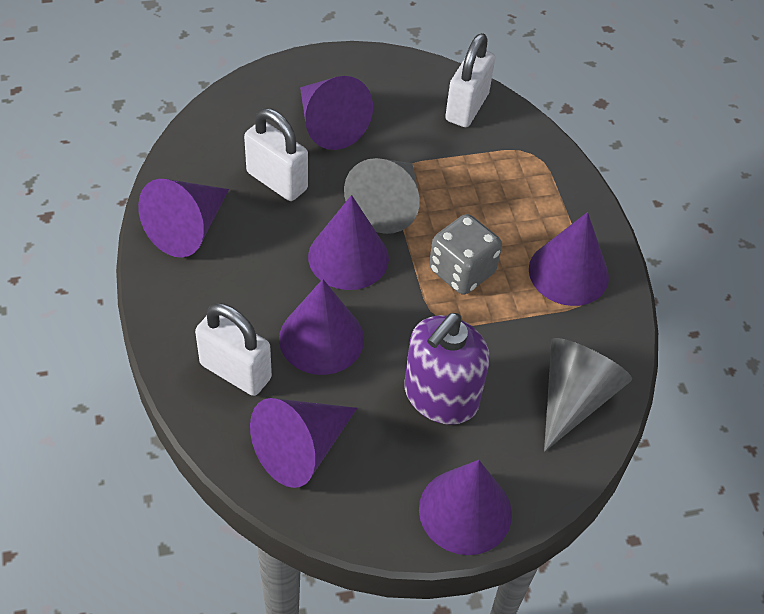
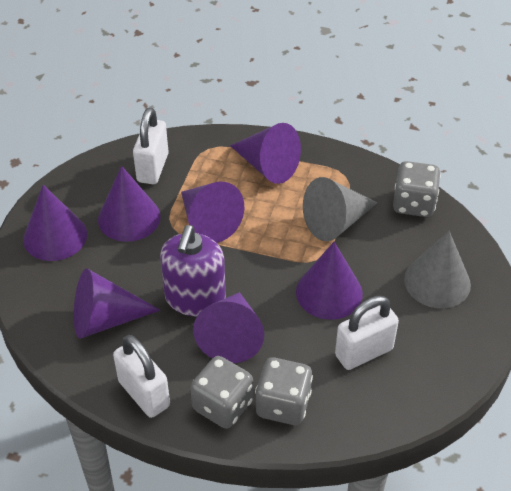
grey dice: [429,214,502,295] = 1 -> [190,356,253,429] [255,357,313,425] [393,161,441,217] = 3

